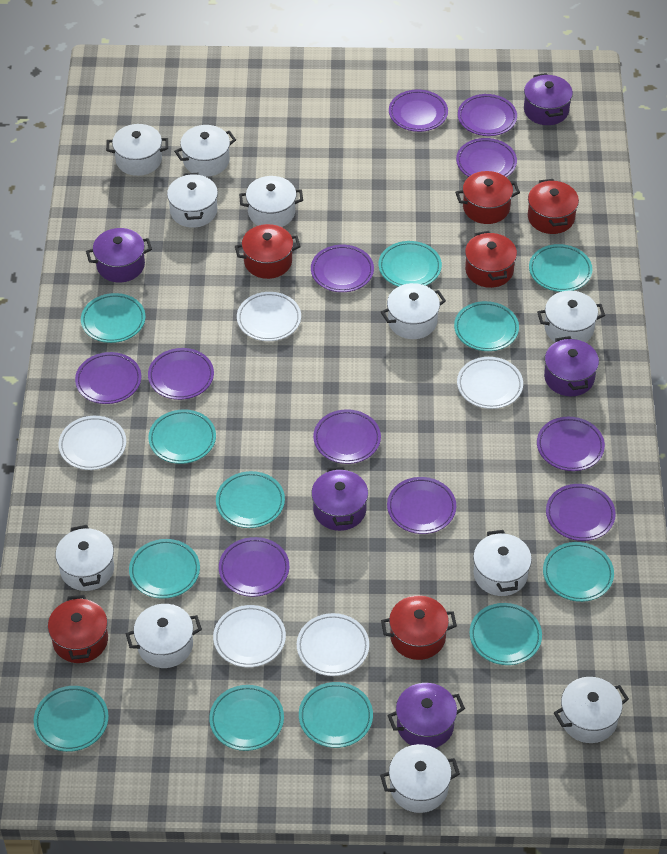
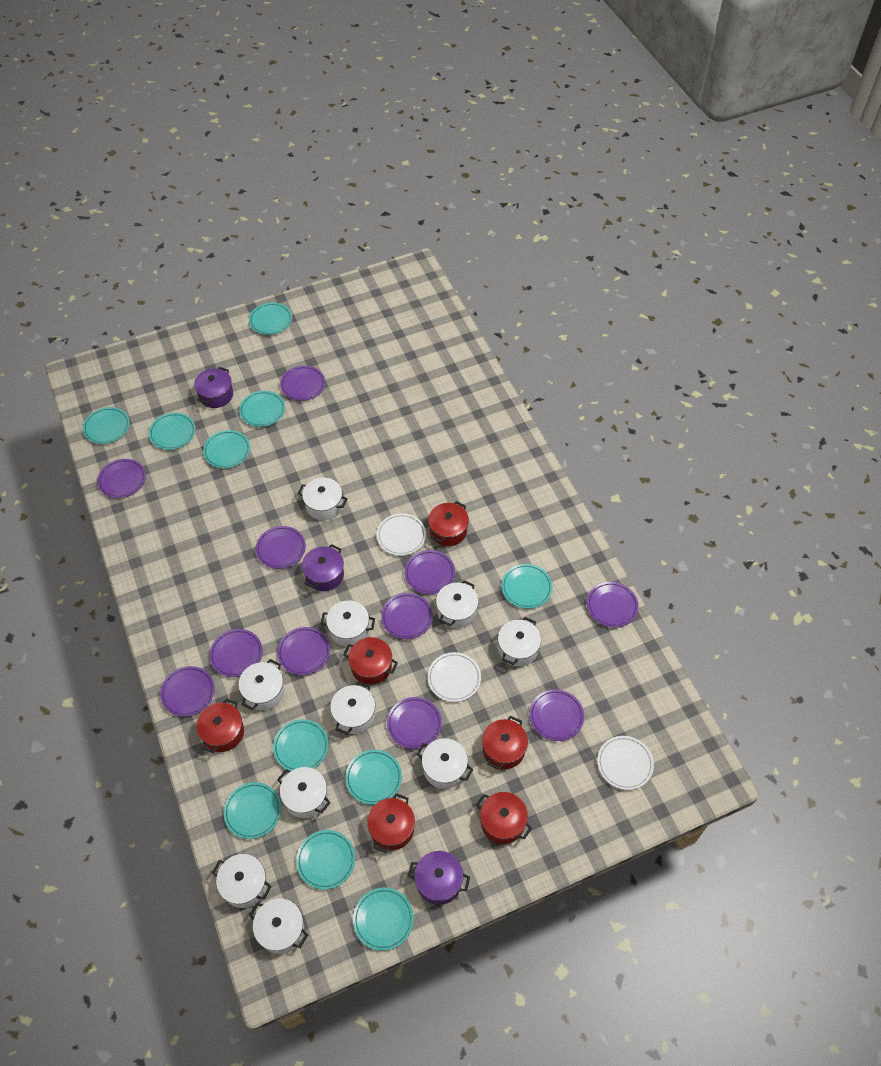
purple pot: [86,228,152,283] [311,466,368,531] [387,683,465,748] [524,73,573,125] [544,336,599,396] = 5 -> [194,367,233,408] [302,544,344,591] [408,851,470,905] = 3
turquoise plate: [34,686,109,752] [81,293,146,343] [129,539,200,599] [148,409,216,464] [209,685,284,751] [216,471,285,528] [299,682,373,748] [378,241,442,287] [454,301,519,351] [469,603,542,665] [529,244,592,292] [543,542,614,602] = 12 -> [83,407,130,444] [149,413,196,450] [203,430,250,468] [223,782,281,839] [239,391,285,427] [249,303,292,335] [273,719,329,771] [296,830,355,890] [345,750,402,805] [353,887,414,951] [502,564,553,609] = 11
white plate: [58,416,126,470] [213,605,286,667] [237,292,301,341] [297,613,369,676] [457,357,523,409] = 5 -> [377,513,426,556] [428,652,481,702] [597,736,654,790] = 3
white pot: [55,525,114,591] [106,124,168,176] [126,604,202,668] [167,173,218,228] [174,125,236,177] [239,176,303,227] [380,744,460,813] [381,283,446,339] [473,530,532,596] [537,291,605,343] [554,677,629,743] = 11 -> [212,854,272,908] [238,659,284,710] [249,898,308,954] [277,767,331,818] [298,478,348,520] [321,600,375,647] [330,681,375,734] [417,738,473,789] [436,580,479,628] [498,617,541,666] = 10

